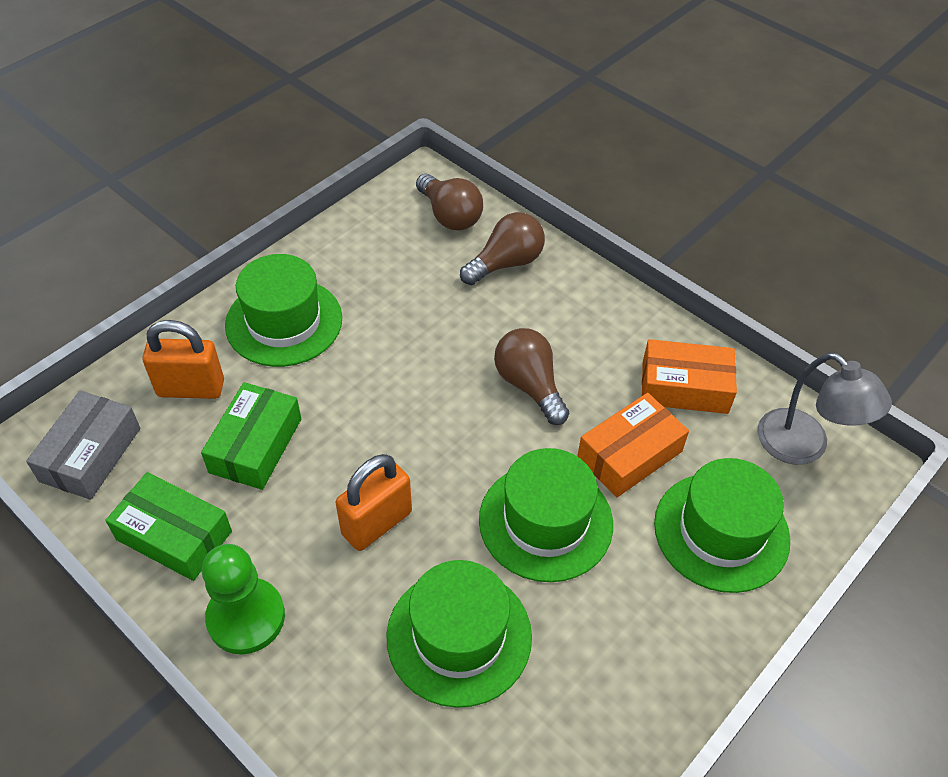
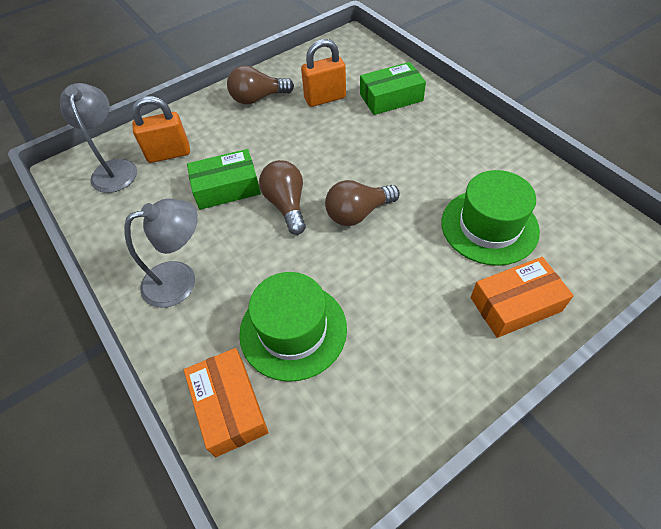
green hat: [225,254,342,367] [386,560,532,708] [479,448,613,582] [654,458,790,593] = 4 -> [239,272,347,382] [441,170,540,266] = 2
green pawn: [202,544,285,654] = 1 -> none = 0
grey box: [26,390,140,500] = 1 -> none = 0
grey lamp: [758,352,892,465] = 1 -> [60,83,137,193] [124,199,198,308] = 2

